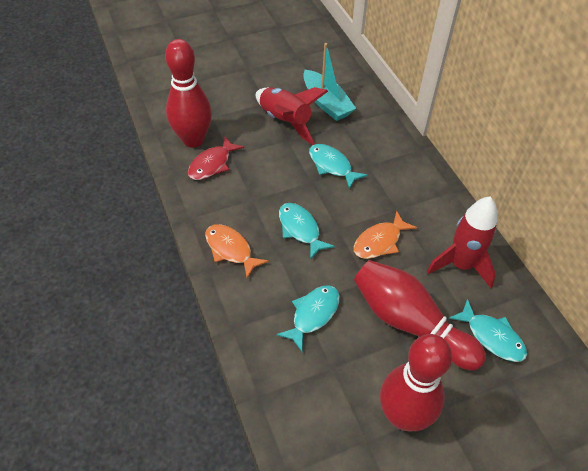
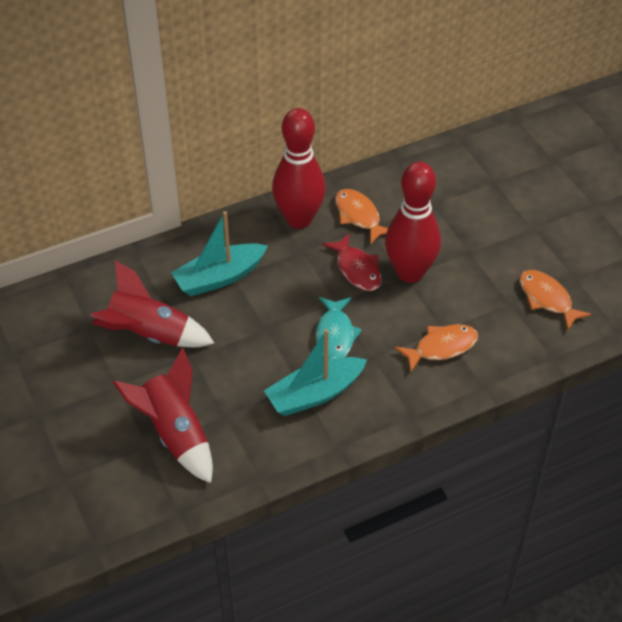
orange fish: [205,224,269,278] [354,211,417,259] = 2 -> [335,189,388,245] [395,324,478,373] [519,270,592,330] = 3
red bowling pin: [165,39,212,148] [354,260,486,371] [380,334,452,431] = 3 -> [272,108,326,229] [385,162,441,283] = 2
turquoise boat: [303,43,356,121] = 1 -> [171,211,268,296] [264,329,367,416] = 2
turquoise fish: [276,285,340,352] [279,203,335,260] [309,144,367,189] [449,299,527,362] = 4 -> [316,297,362,359] = 1

